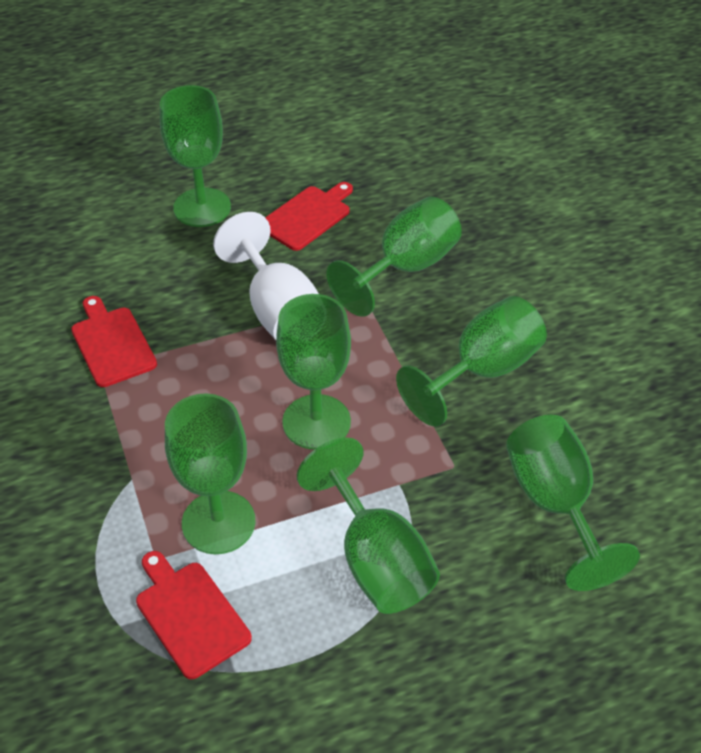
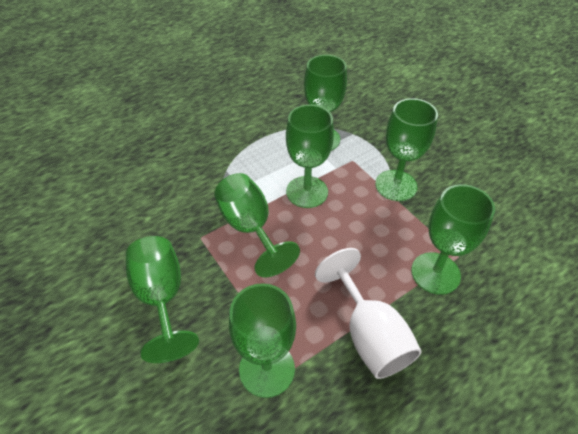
red cutting board: [71,296,157,387] [136,551,252,679] [265,182,353,251] = 3 -> none = 0

